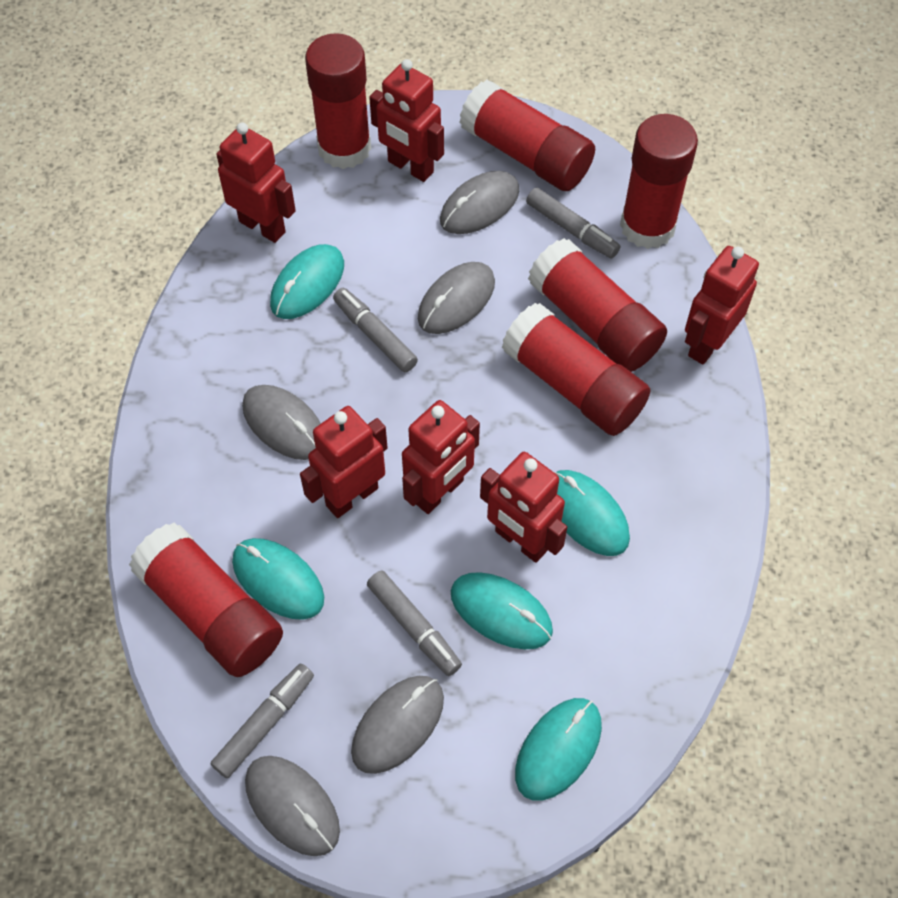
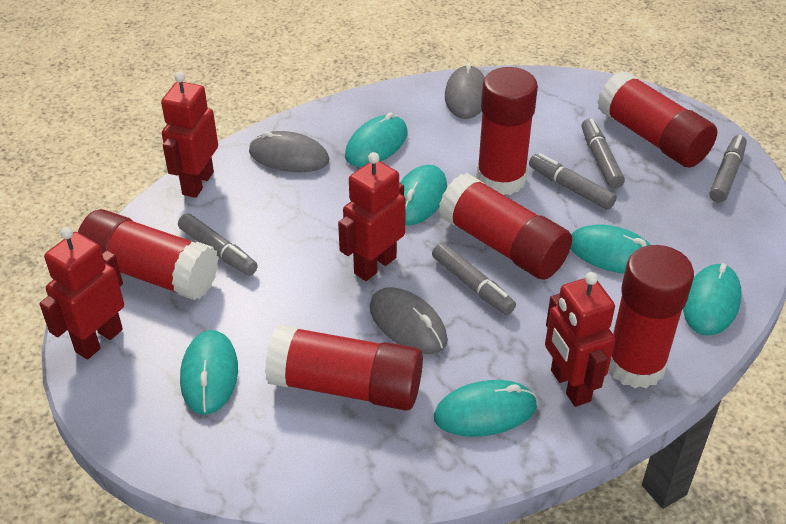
grey marker: [211,664,314,778] [333,288,418,372] [367,571,462,676] [526,187,620,259] = 4 -> [178,213,258,276] [432,242,516,315] [529,153,617,210] [581,119,625,189] [709,135,747,203] = 5
grey mouse: [242,385,321,460] [245,756,340,856] [351,676,444,774] [418,262,495,334] [440,171,519,234] = 5 -> [249,131,329,172] [370,287,448,354] [445,63,485,119] = 3
red robot: [216,122,296,243] [300,406,388,518] [369,59,444,182] [402,400,480,514] [480,452,567,563] [685,246,759,365] = 6 -> [39,227,124,359] [161,72,218,198] [338,152,406,281] [545,272,615,407] = 4
turquoise mouse: [232,538,324,620] [270,244,344,319] [451,572,553,649] [515,698,602,801] [554,470,630,556] = 5 -> [180,330,238,415] [345,112,408,167] [400,165,447,225] [434,380,537,437] [570,225,651,274] [683,263,742,336] = 6

